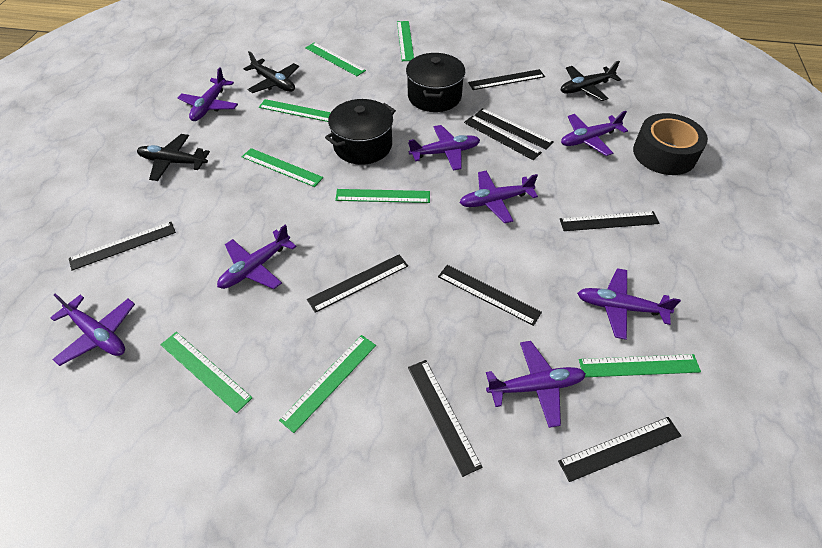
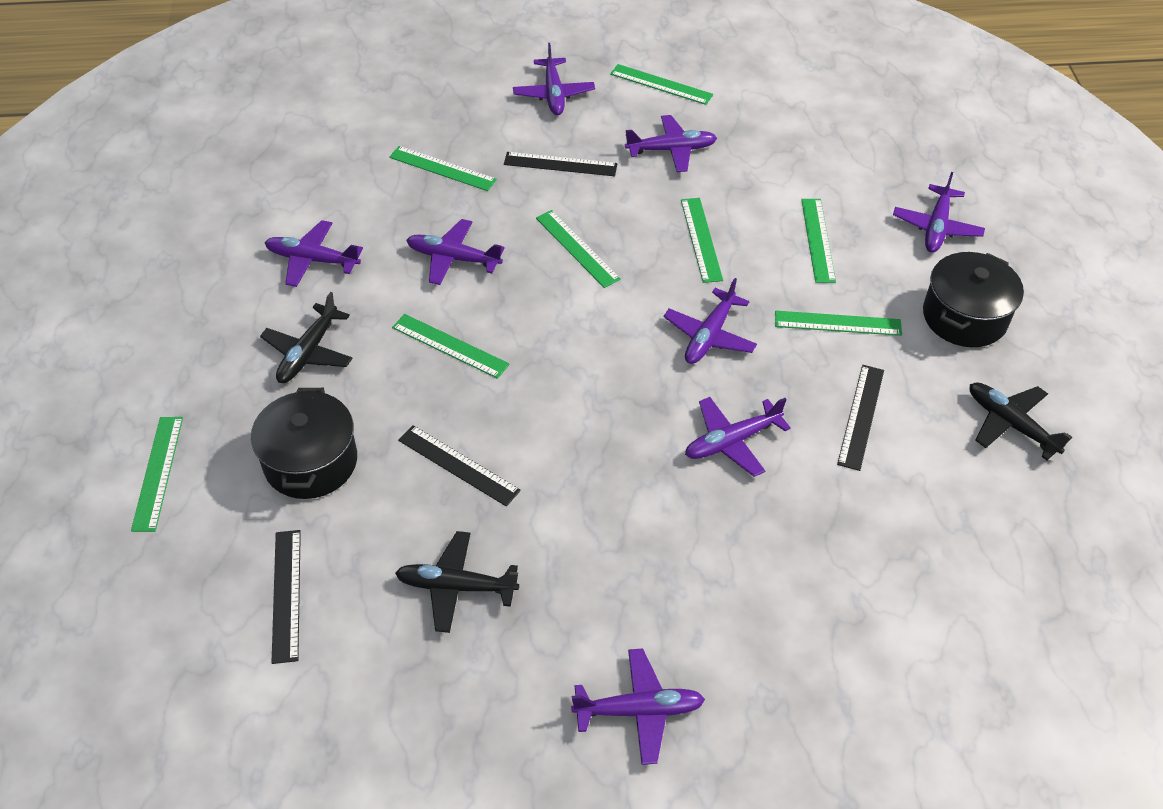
black ruler: [69,222,176,271] [307,254,408,313] [408,360,482,477] [438,265,542,326] [464,116,542,160] [468,69,545,90] [475,108,554,150] [558,417,681,482] [560,211,659,231] = 9 -> [272,530,301,664] [398,425,521,506] [504,152,617,176] [837,365,884,471] = 4
black tape: [633,113,708,175] = 1 -> none = 0

